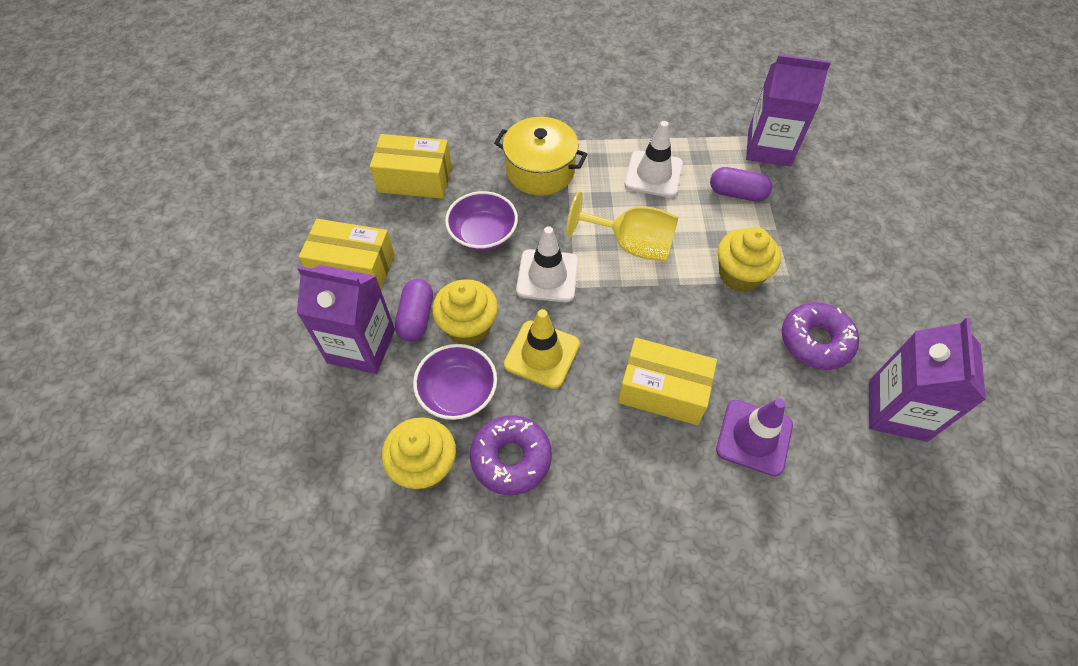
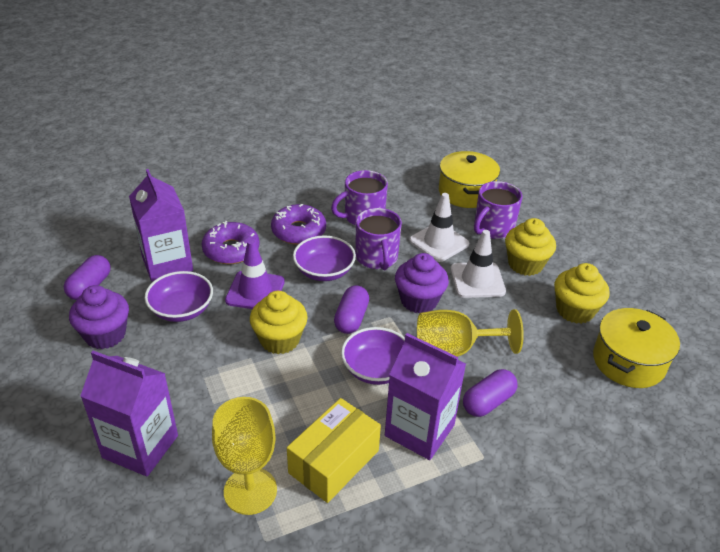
purple bowl: [413,344,497,420] [445,191,518,251] = 2 -> [145,271,213,322] [293,235,356,281] [341,327,405,385] = 3
purple capsule: [395,279,433,341] [710,167,772,202] = 2 -> [64,255,111,300] [334,285,369,334] [463,369,518,417] = 3
purple cupcake: none = 0 -> [69,285,129,349] [395,253,449,313] = 2
purple mug: none = 0 -> [331,170,388,226] [356,208,402,270] [474,181,522,239] = 3
yellow box: [299,219,395,289] [370,134,452,199] [618,338,717,425] = 3 -> [287,398,381,503] = 1
yellow goblet: [566,191,678,262] = 1 -> [212,397,277,515] [417,309,524,357] = 2
yellow pot: [494,117,587,196] = 1 -> [439,151,500,208] [593,308,680,388] = 2
yellow traffic cone: [504,309,580,389] = 1 -> none = 0

